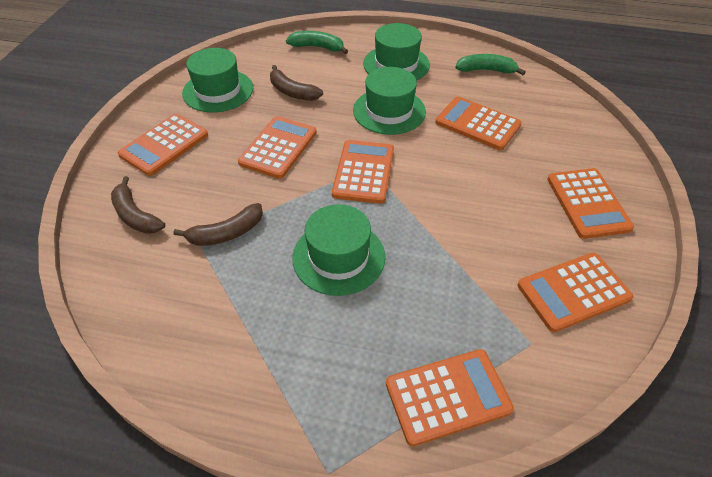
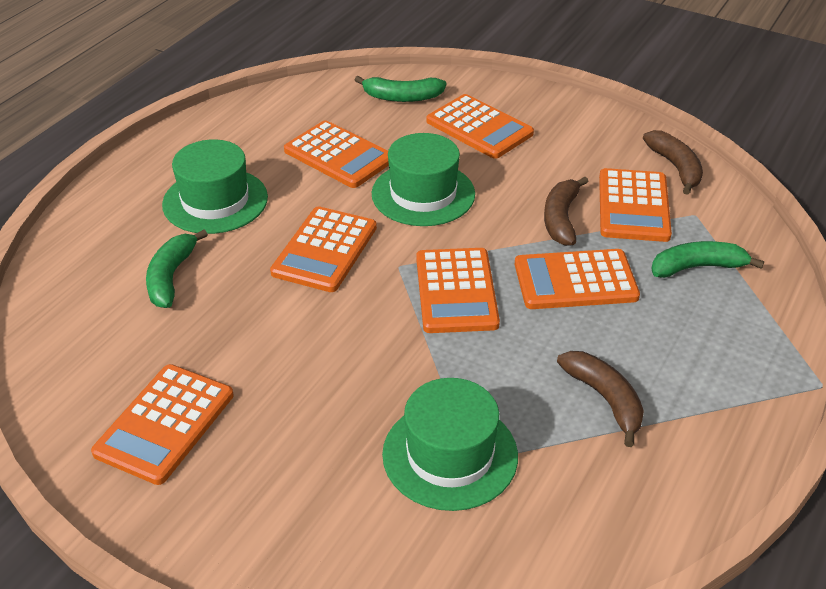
green banana: [286,31,348,54] [455,54,526,75] = 2 -> [146,229,208,308] [355,76,446,102] [651,241,764,278] = 3
green hat: [182,48,253,113] [292,204,385,296] [353,67,426,135] [363,23,430,81] = 4 -> [162,139,268,234] [372,133,475,226] [382,378,518,511] = 3

